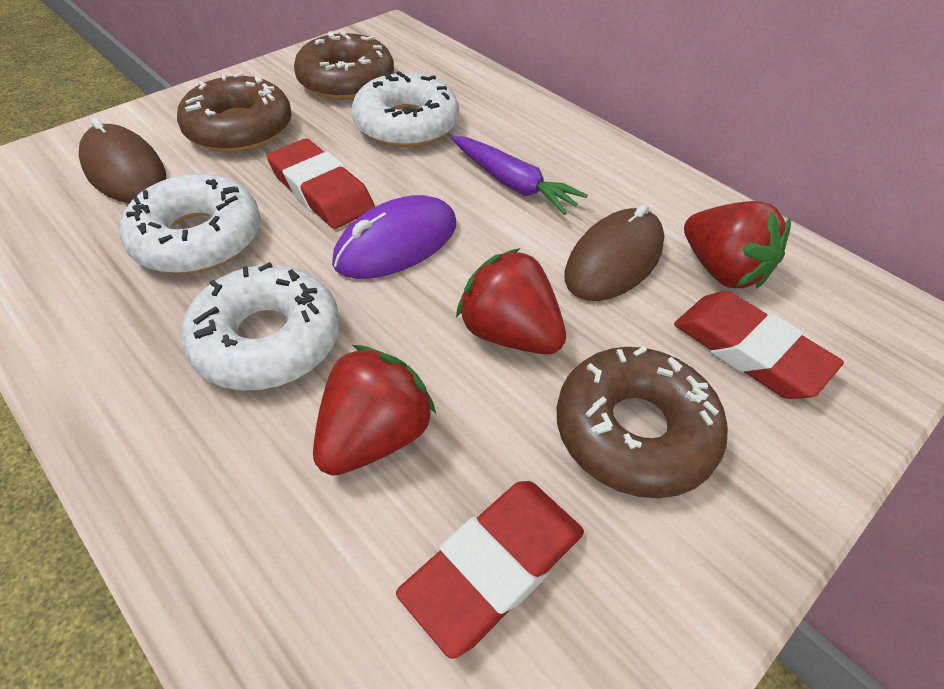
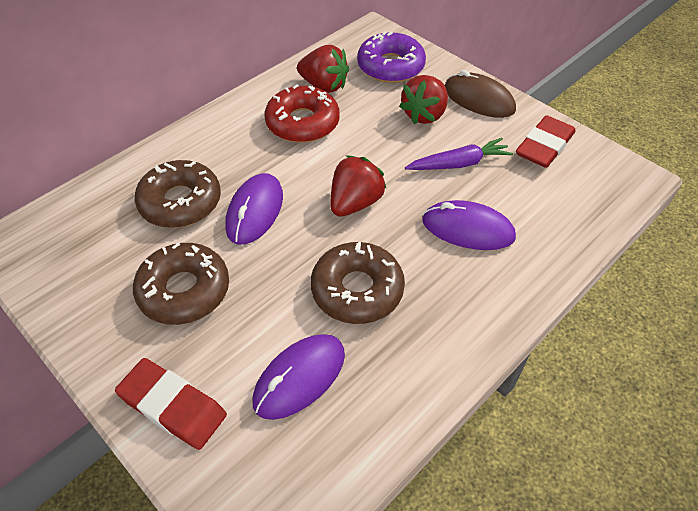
brown mouse: [79,118,166,203] [564,204,665,301] = 2 -> [445,70,516,118] = 1
purple donut: none = 0 -> [357,31,426,83] = 1
purple mouse: [332,195,456,279] = 1 -> [225,173,283,245] [252,334,345,420] [422,200,516,250] = 3
red donut: none = 0 -> [264,84,340,143] = 1
red eraser: [267,139,375,229] [396,481,584,659] [674,291,844,399] = 3 -> [115,358,227,450] [516,115,576,168] = 2
white donut: [120,174,260,274] [181,262,340,390] [352,71,459,148] = 3 -> none = 0

